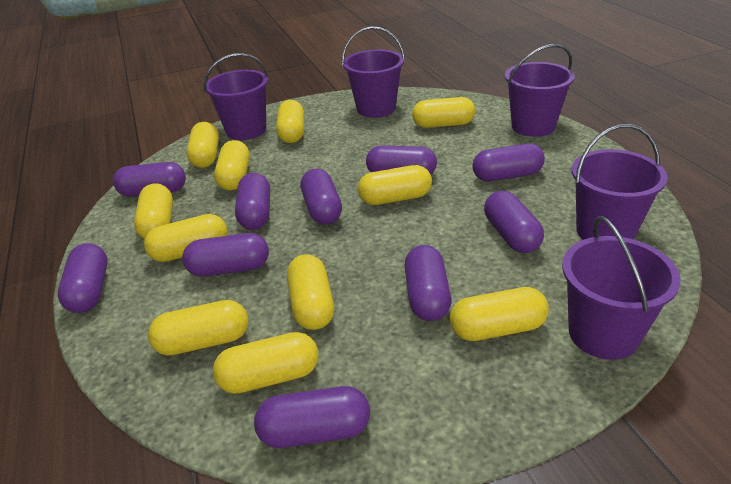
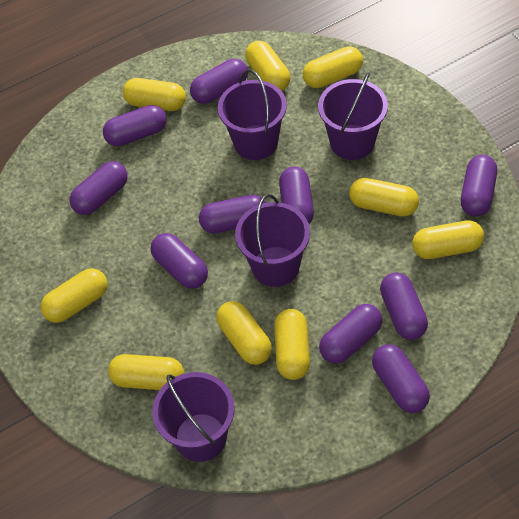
purple bucket: [204,53,268,140] [342,26,405,118] [505,44,575,137] [562,216,681,360] [572,124,668,240] = 5 -> [152,372,235,462] [218,70,287,160] [235,194,310,287] [318,72,388,160] = 4
yellow capsule: [134,183,173,239] [144,214,228,262] [148,300,248,356] [186,122,219,168] [213,332,319,394] [214,140,250,191] [276,100,304,143] [287,254,334,330] [358,165,432,205] [412,97,475,128] [450,287,549,341] = 11 -> [41,268,108,323] [108,354,184,390] [123,78,186,111] [216,301,272,365] [245,41,290,91] [274,309,310,380] [303,47,363,88] [349,178,419,217] [412,220,484,259] = 9

